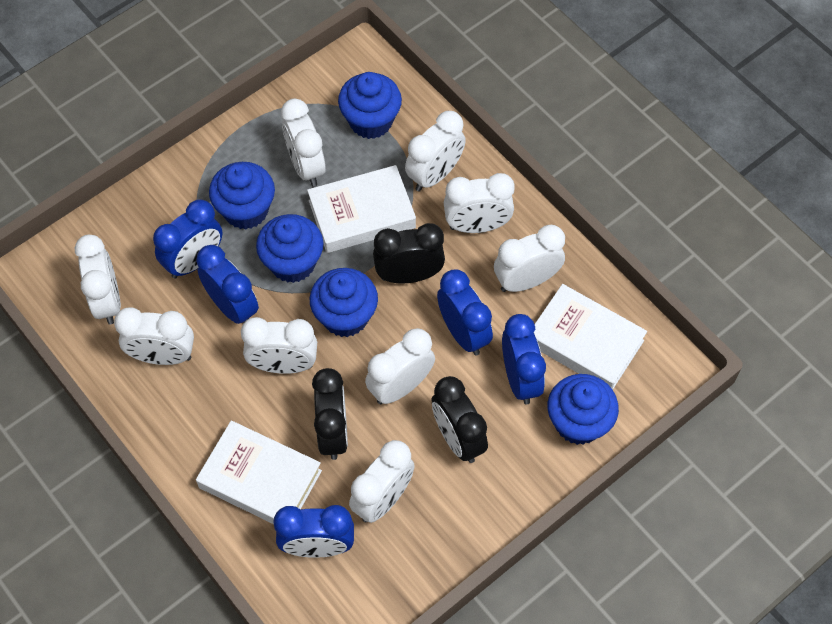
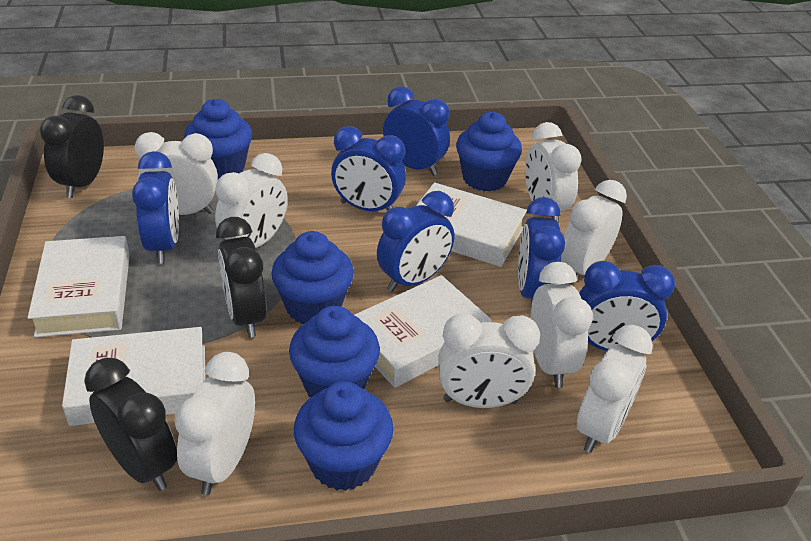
blue clock: [153,199,223,278] [196,245,259,324] [273,505,354,558] [437,269,493,355] [502,314,546,404] = 5 -> [132,151,179,264] [331,126,406,211] [377,191,454,292] [383,86,450,176] [518,197,565,306] [579,261,675,351] = 6
white book: [196,420,322,524] [307,165,416,253] [534,284,647,390] = 3 -> [28,236,130,338] [62,327,206,426] [354,275,492,388] [416,183,527,267] = 4
white clock: [74,235,121,325] [114,307,194,365] [241,317,317,374] [281,98,326,187] [349,440,415,523] [365,328,435,404] [405,111,466,192] [444,173,515,233] [494,225,565,292] = 9 -> [135,132,218,215] [174,352,255,495] [215,153,288,248] [438,314,540,408] [525,122,582,223] [530,262,593,388] [561,180,627,275] [577,325,653,453] = 8

